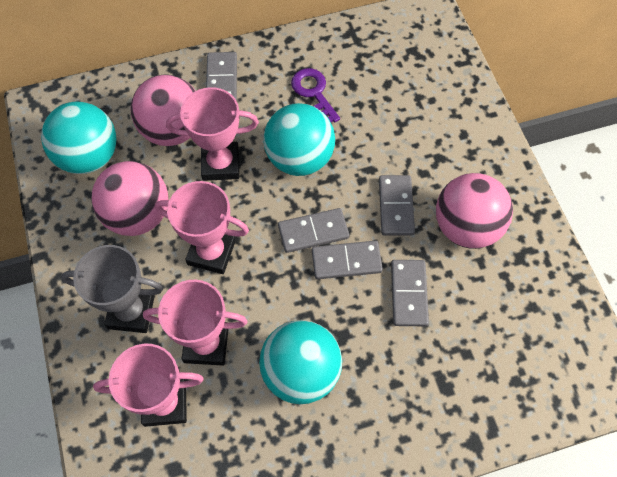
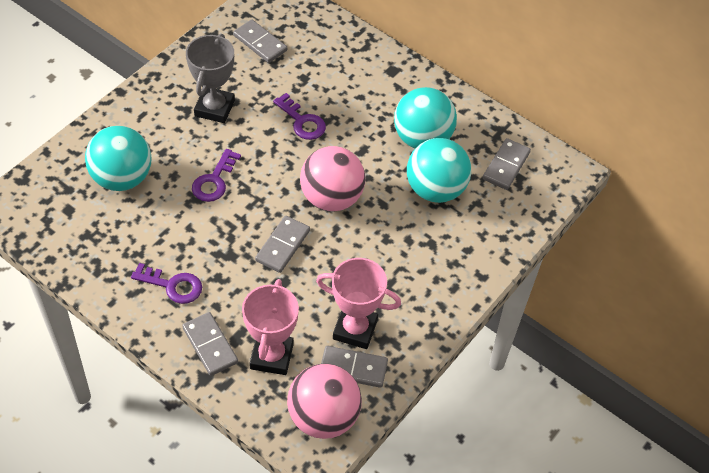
pink ball: [91,161,168,236] [130,75,195,146] [436,173,513,249] = 3 -> [287,364,362,439] [300,146,365,212] = 2
pink trophy: [93,344,204,427] [143,280,248,366] [155,181,249,274] [166,87,259,181] = 4 -> [242,279,299,375] [316,258,401,349] = 2
purple key: [291,68,340,122] = 1 -> [131,263,202,304] [192,149,241,202] [273,93,326,140] = 3

